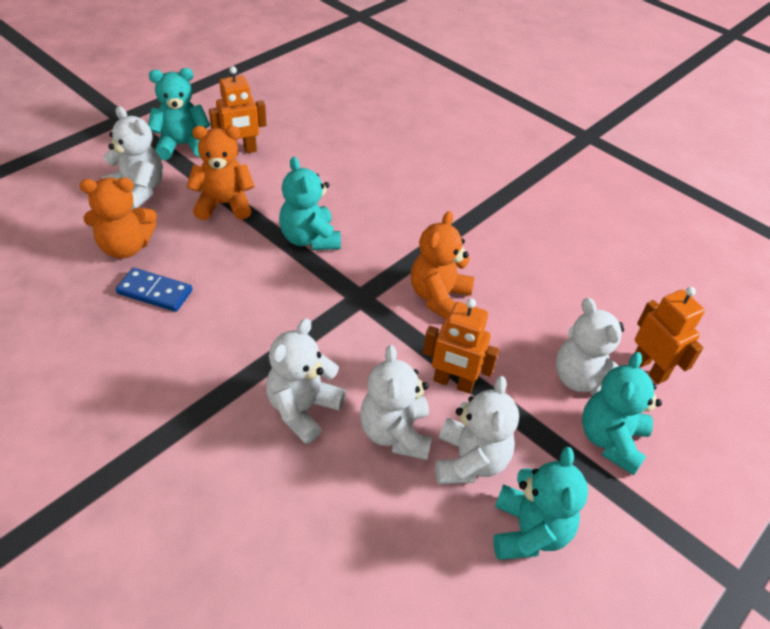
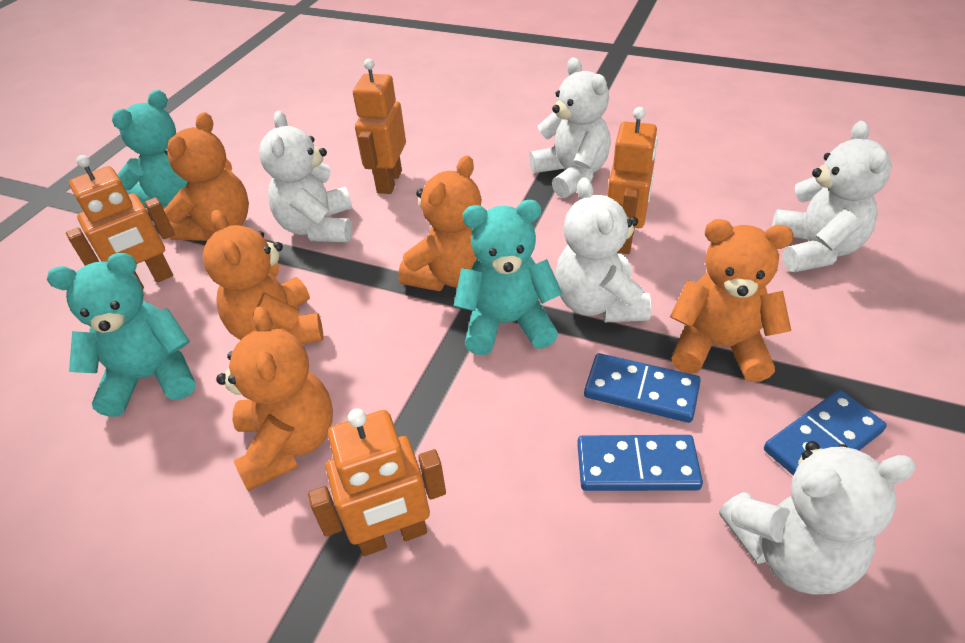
blue domino: [116,268,192,312] = 1 -> [577,435,703,491] [584,353,701,423] [764,390,887,476] = 3
orange robot: [209,66,267,155] [423,298,499,394] [635,287,705,384] = 3 -> [66,155,175,289] [308,408,446,556] [353,59,406,194] [607,107,658,254] = 4
orange teddy bear: [80,177,157,259] [187,126,255,220] [411,211,474,319] = 3 -> [164,112,249,241] [203,210,323,344] [216,306,333,491] [398,155,482,291] [670,219,794,382] = 5
turquoise teddy bear: [148,68,210,160] [279,157,341,250] [493,447,588,560] [582,352,662,475] = 4 -> [47,253,195,417] [112,90,188,208] [454,200,562,355] = 3

